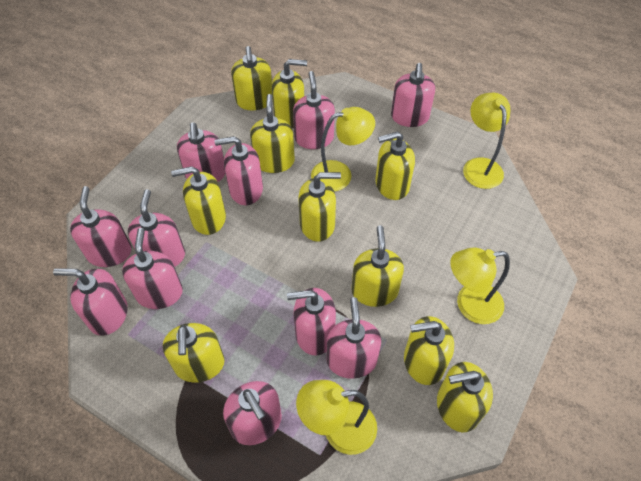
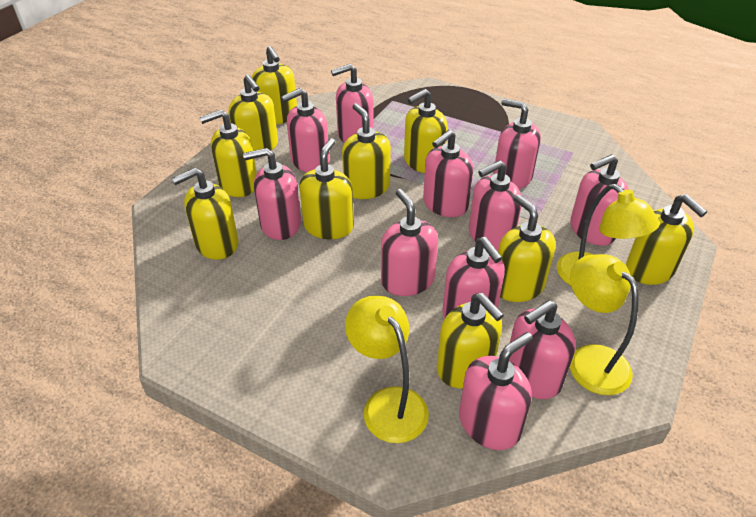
yellow lamp: [296,380,377,455] [311,107,375,192] [450,248,510,324] [463,93,511,189] = 4 -> [345,296,429,443] [556,184,660,286] [570,254,639,395] = 3

